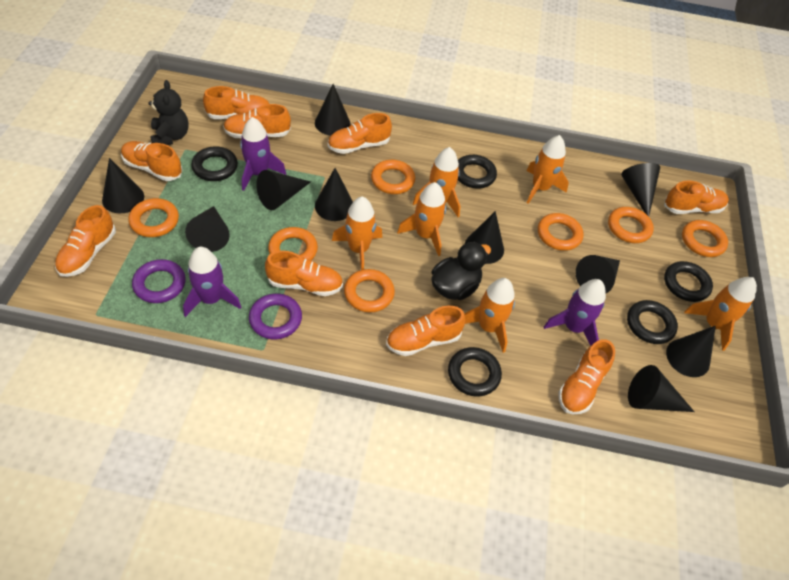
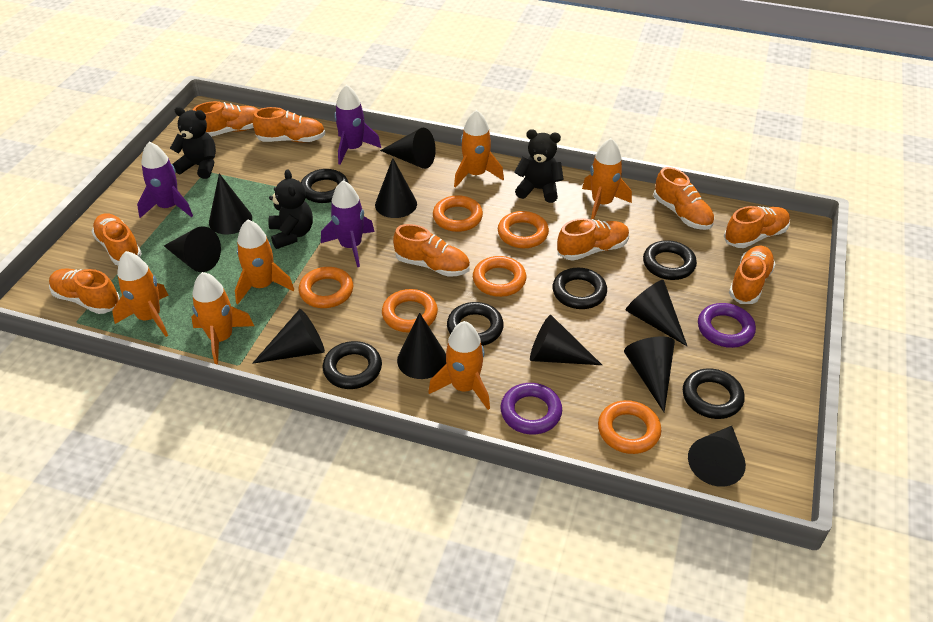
black duck: [431,242,491,300] = 1 -> none = 0
black ring: [191,146,238,181] [448,347,502,397] [458,155,497,189] [627,300,678,344] [664,261,713,302] = 5 -> [301,169,348,203] [322,341,382,389] [447,302,504,346] [553,268,607,309] [643,240,697,280] [683,368,745,419] = 6
black teddy bear: [148,80,189,145] = 1 -> [170,107,216,179] [268,169,313,249] [514,129,564,203] = 3
orange ring: [128,198,179,237] [268,227,318,260] [344,269,395,312] [371,160,415,194] [538,213,583,251] [608,207,654,243] [682,220,728,257] = 7 -> [299,267,353,308] [382,289,438,333] [433,195,483,232] [473,256,526,297] [498,211,549,248] [598,400,661,454] = 6

